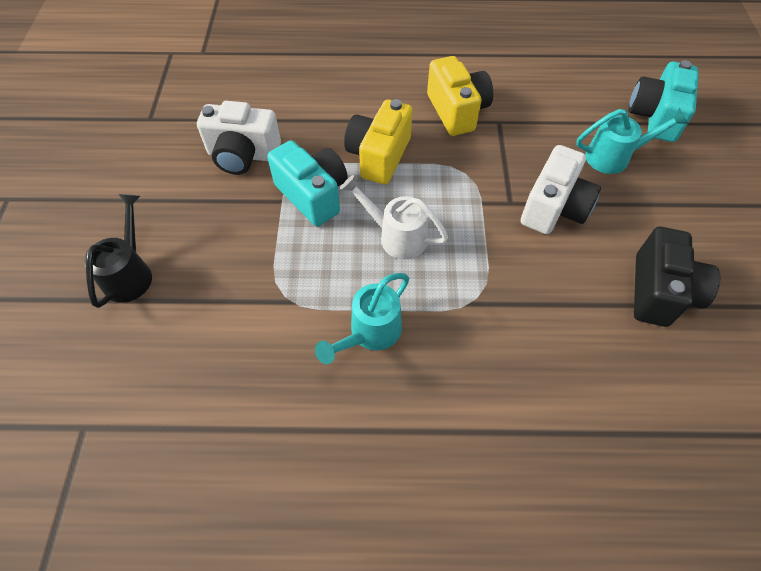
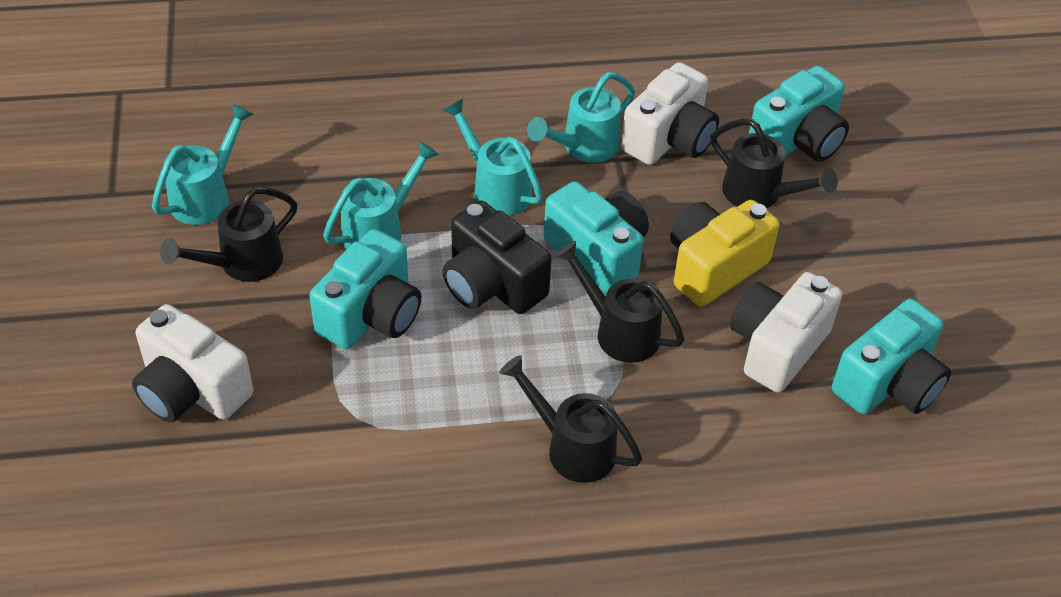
black watering can: [84,194,152,308] = 1 -> [160,187,297,282] [499,355,642,483] [555,241,685,363] [711,119,838,208] = 4
turquoise camera: [267,140,348,226] [628,60,699,142] = 2 -> [309,229,422,349] [544,181,649,293] [749,66,849,162] [832,299,951,415] = 4
turquoise watering can: [315,273,410,364] [576,108,688,174] = 2 -> [152,104,253,225] [323,141,439,249] [443,99,543,216] [527,72,635,163] = 4
white camera: [197,101,281,175] [521,145,601,234] = 2 -> [132,304,253,422] [621,62,719,165] [730,272,842,393] = 3
white watering can: [340,175,448,259] = 1 -> none = 0
yellow camera: [344,99,413,185] [427,56,493,136] = 2 -> [670,200,780,307] = 1

